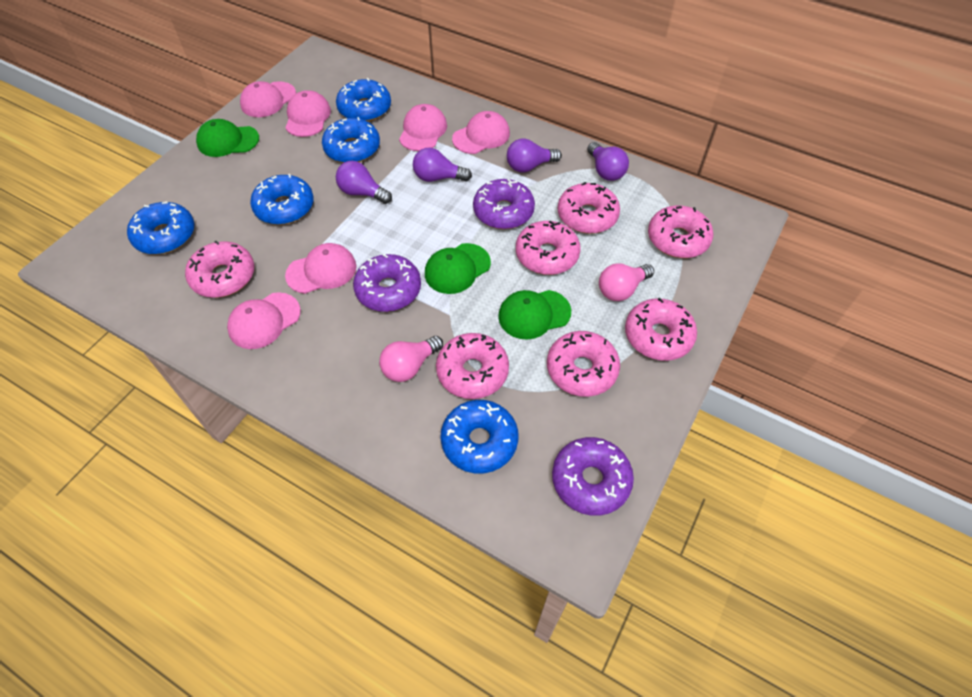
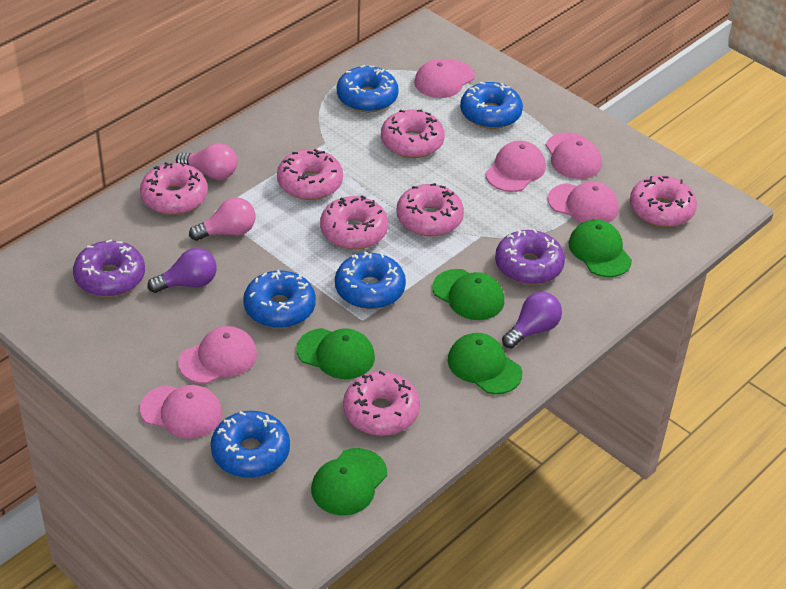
green cap: [196,119,259,157] [425,243,491,294] [498,290,571,340] = 3 -> [296,328,375,379] [311,448,387,515] [432,269,504,320] [448,333,522,394] [568,220,632,277] = 5
purple donut: [353,254,421,312] [473,179,535,229] [552,437,634,516] = 3 -> [73,239,145,297] [495,229,565,285] = 2
purple light bulb: [336,161,392,204] [413,148,472,182] [507,138,562,173] [587,142,629,181] = 4 -> [148,248,217,293] [502,292,562,349] = 2

